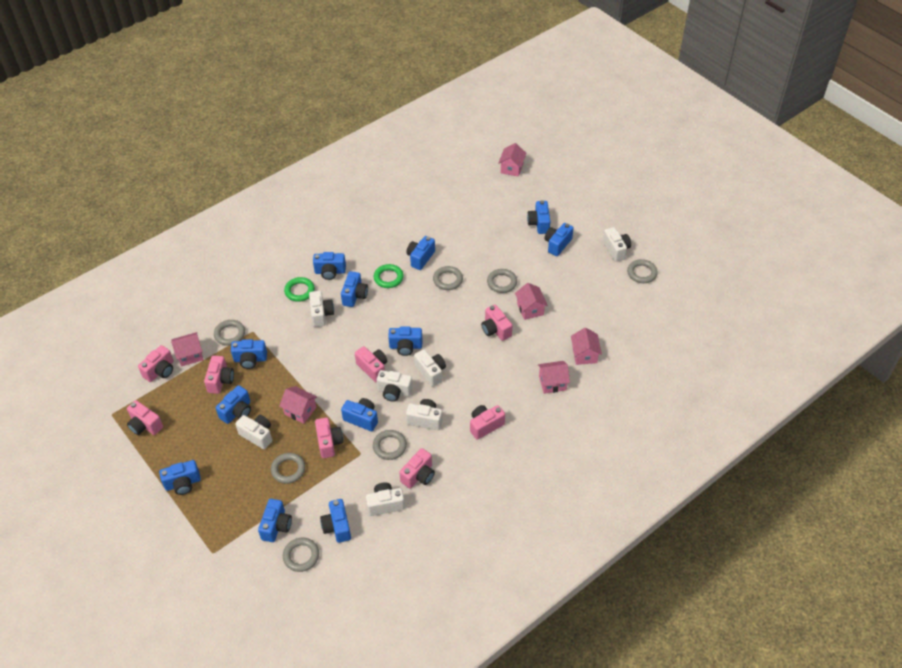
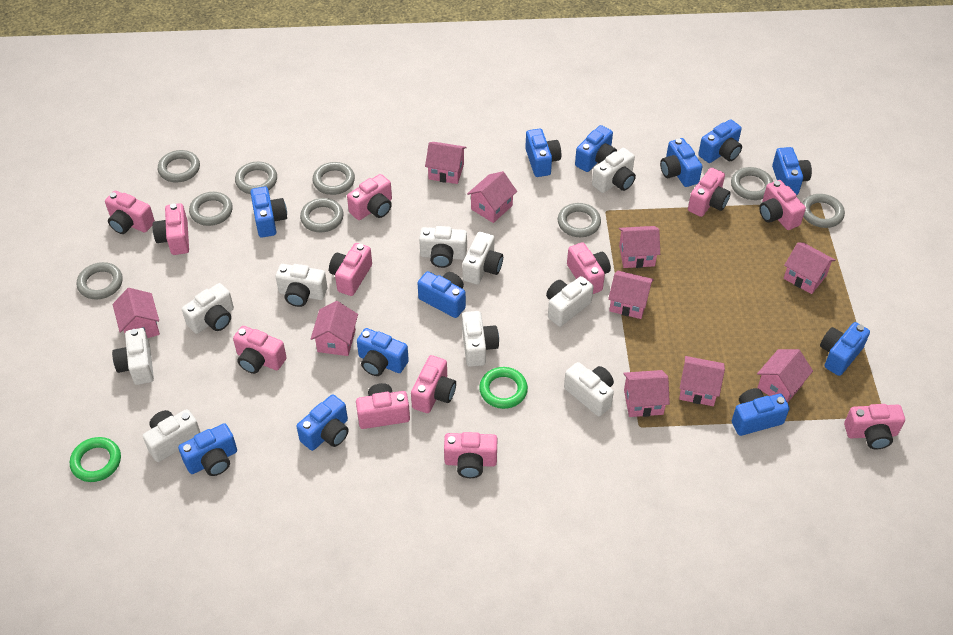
grey ring: [214,320,245,346] [271,453,305,484] [283,538,319,572] [373,430,407,460] [433,266,463,290] [487,269,517,293] [627,259,658,283] = 7 -> [77,262,123,300] [158,150,200,182] [189,192,233,226] [235,162,277,194] [300,198,344,232] [312,162,355,195] [558,203,601,237] [731,167,773,200] [802,194,845,228] = 9
pink camera: [127,400,163,435] [138,345,174,382] [204,356,234,394] [315,418,343,458] [355,346,387,382] [399,448,435,488] [470,405,505,440] [481,304,512,341] = 8 -> [105,191,155,234] [152,203,189,255] [233,326,287,374] [329,243,372,296] [347,174,392,220] [356,383,410,429] [411,355,456,413] [444,432,498,478] [567,242,611,294] [688,168,731,217] [759,180,806,230] [844,404,905,449] = 12
pink house: [171,332,204,367] [279,386,317,424] [498,143,526,177] [515,283,548,320] [538,361,570,394] [571,328,602,365] = 6 -> [113,288,160,338] [311,301,358,356] [425,142,467,184] [467,171,517,223] [608,271,654,319] [619,226,660,268] [623,370,670,417] [679,356,725,406] [757,349,813,403] [784,242,836,294] = 10
white camera: [235,415,272,449] [309,291,334,327] [366,482,405,516] [377,370,413,402] [406,399,443,430] [414,349,446,387] [603,227,631,262] = 7 -> [112,328,154,385] [143,409,201,462] [182,283,234,334] [276,264,327,307] [419,226,467,268] [462,232,503,285] [462,311,499,367] [546,276,594,327] [564,362,614,417] [592,148,636,193] = 10

